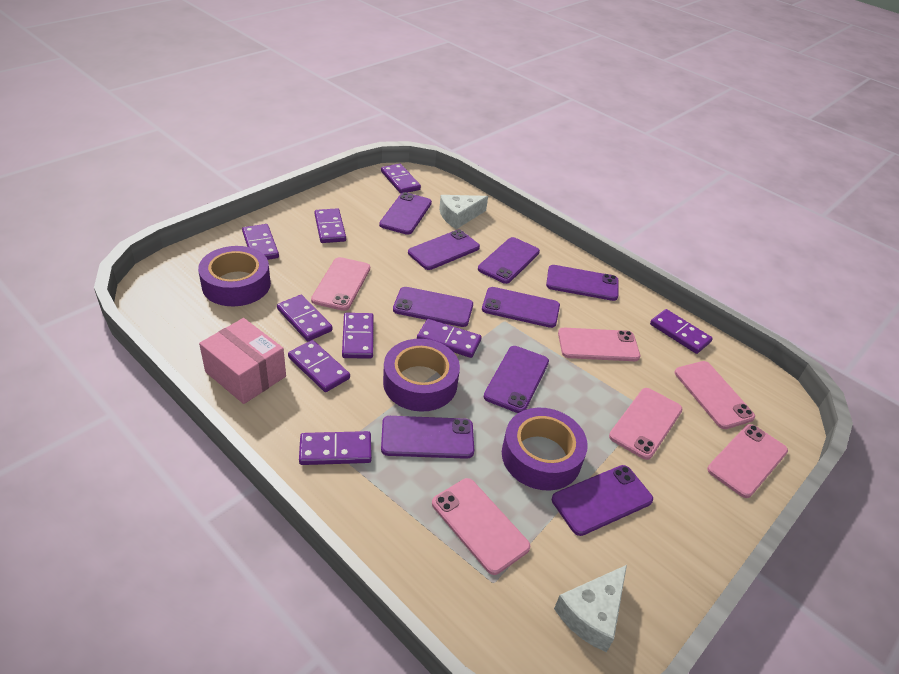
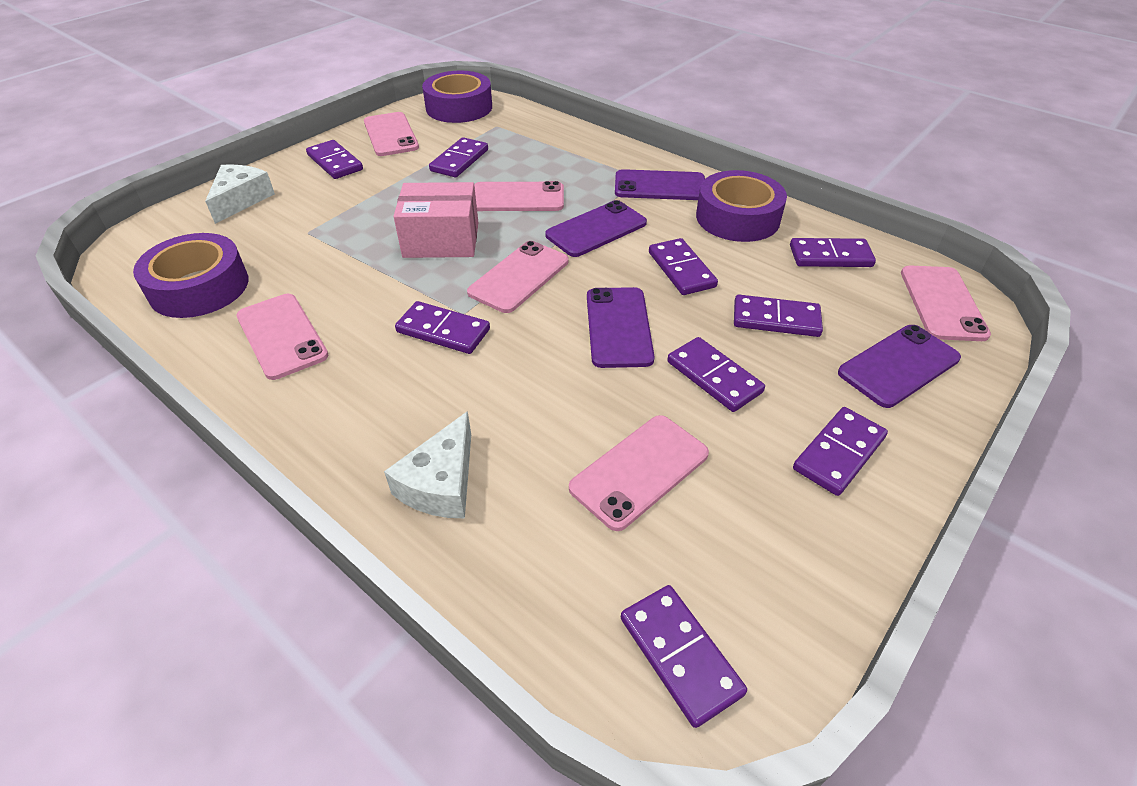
purple phone: [379,192,432,235] [381,416,474,459] [393,287,473,327] [408,230,480,270] [478,237,540,284] [482,287,560,328] [484,346,549,413] [546,265,619,301] [552,465,653,536] = 9 -> [545,200,647,257] [587,287,655,368] [615,169,705,200] [838,325,961,408] = 4

